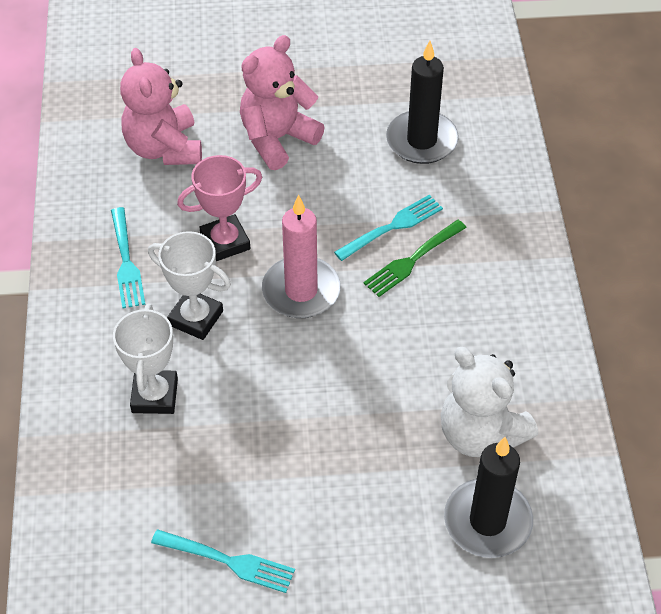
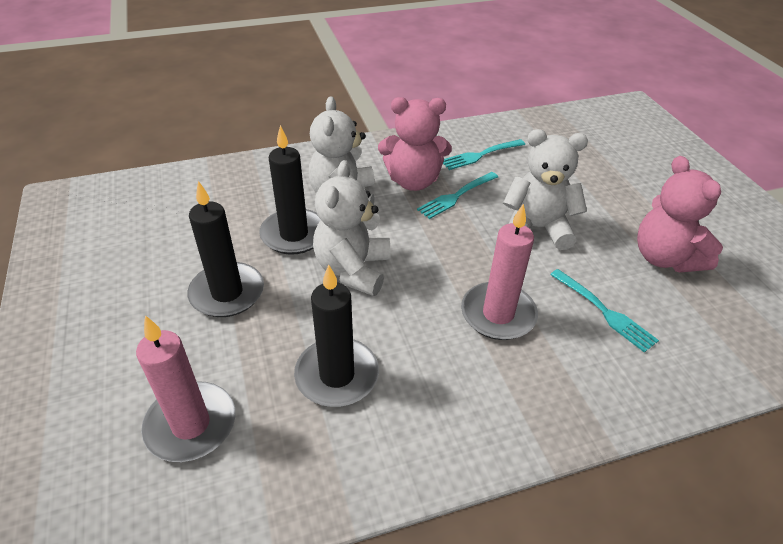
black candle: [386,41,459,164] [444,437,533,558] = 2 -> [187,181,264,317] [259,125,321,255] [294,265,379,407] = 3
green fork: [363,220,467,297] = 1 -> none = 0
pink candle: [262,195,341,318] = 1 -> [136,315,235,462] [461,203,538,340] = 2
pink trophy: [177,155,262,261] = 1 -> none = 0
white teddy bear: [441,347,538,457] = 1 -> [309,96,375,206] [313,160,390,296] [503,129,588,250] = 3
white trophy: [113,304,178,414] [148,231,231,340] = 2 -> none = 0

